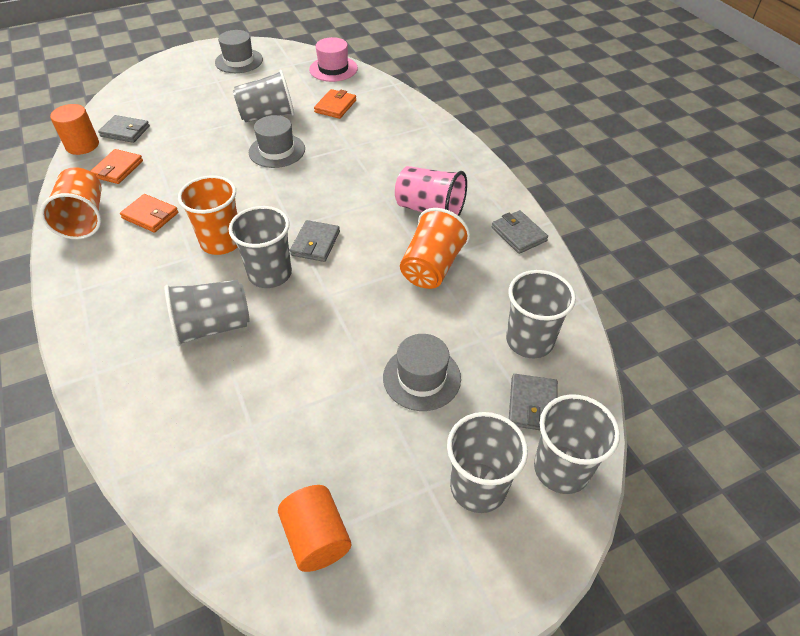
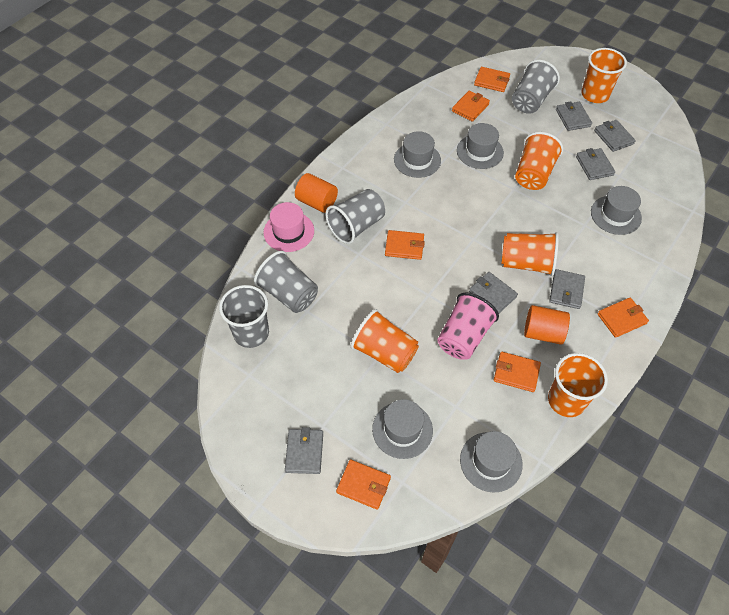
grey cup: [165,280,250,347] [229,206,292,288] [233,70,294,122] [447,412,528,513] [506,270,576,358] [534,394,620,494] = 6 -> [219,285,269,348] [254,251,318,313] [326,189,385,244] [512,60,560,114] = 4
grey hat: [215,30,263,73] [249,115,305,168] [383,334,461,411] = 3 -> [372,399,433,459] [394,131,441,178] [457,123,504,169] [460,431,523,493] [591,186,642,235] = 5
grey wallet: [98,115,150,143] [290,220,340,262] [492,210,548,254] [509,374,558,430] = 4 -> [285,427,323,474] [469,272,518,313] [549,269,585,309] [556,101,592,131] [576,148,615,180] [594,120,636,152] = 6
orange cup: [40,167,102,239] [178,175,237,255] [400,208,470,289] = 3 -> [351,309,419,373] [501,232,559,276] [515,132,563,190] [548,353,608,417] [581,48,627,103] = 5
orange wallet: [90,149,143,184] [120,194,178,233] [314,89,356,119] = 3 -> [336,459,391,510] [385,230,425,260] [452,91,490,122] [474,67,510,92] [494,352,541,392] [597,297,649,338] = 6

